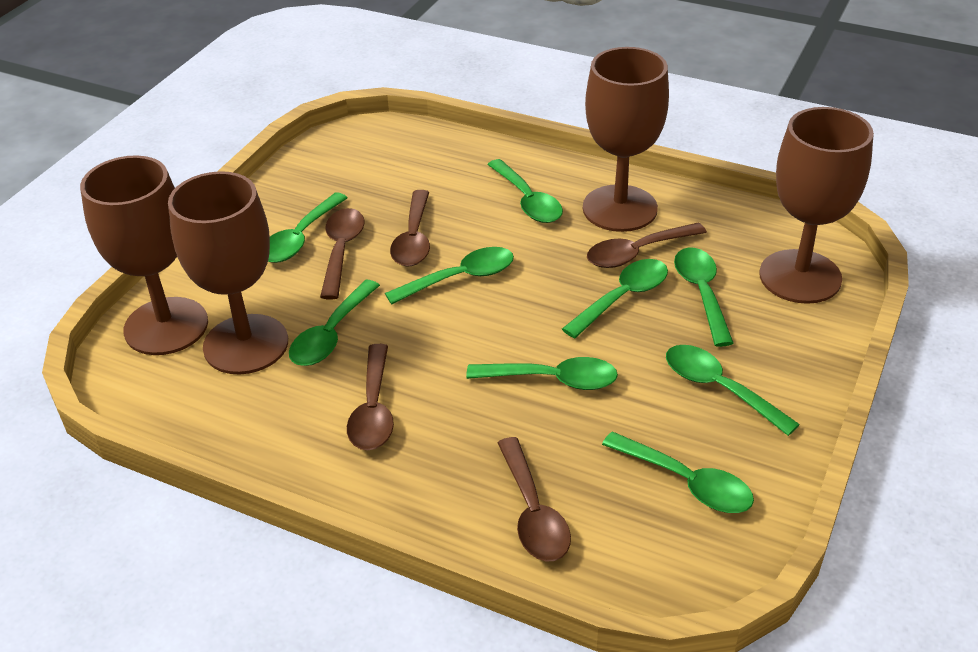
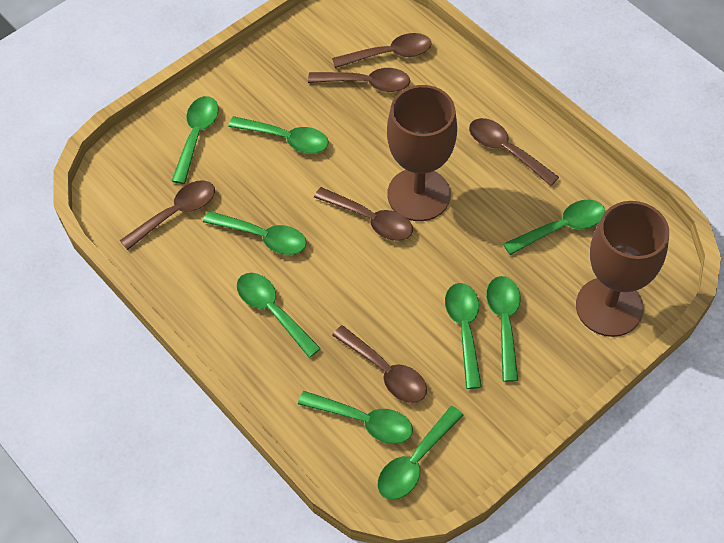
brown goblet: [80,155,208,355] [168,171,288,375] [583,47,669,232] [759,107,874,304] = 4 -> [387,85,457,221] [576,201,669,337] = 2
brown spoon: [320,208,364,299] [347,344,394,450] [390,190,430,267] [498,437,571,562] [587,223,707,268] = 5 -> [120,180,215,250] [308,68,410,92] [314,187,413,241] [332,33,431,68] [332,325,427,403] [469,118,559,186] = 6

